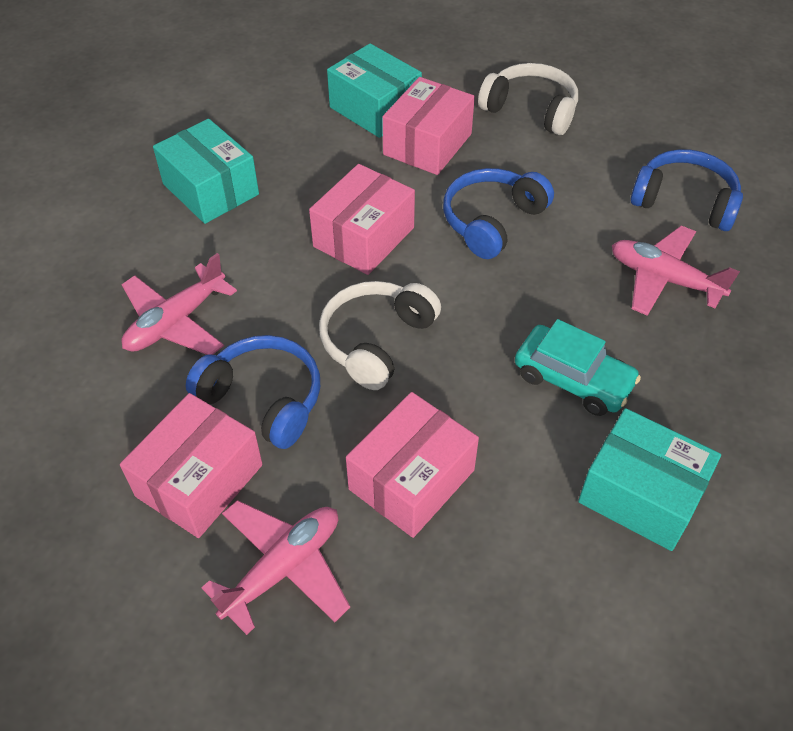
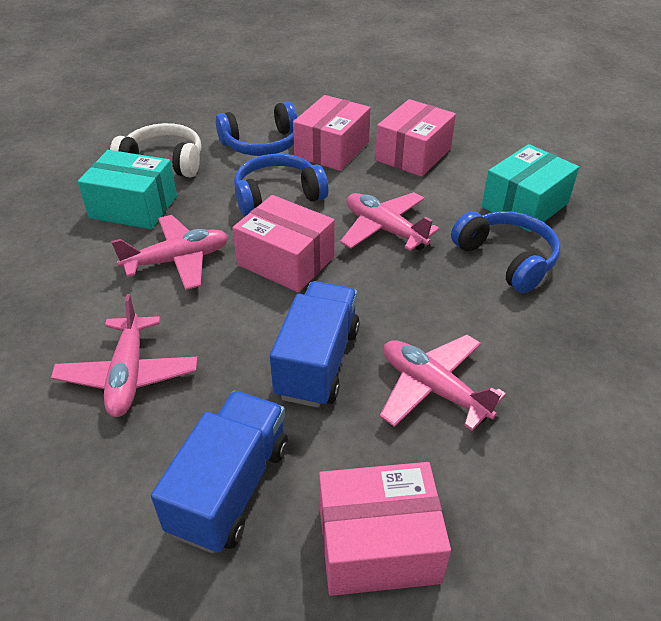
blue truck: none = 0 -> [151,391,288,554] [270,281,360,408] = 2
pink plane: [121,253,237,355] [201,500,350,635] [612,226,740,316] = 3 -> [51,294,197,417] [111,215,228,290] [340,192,440,251] [380,335,506,431] = 4
turquoise box: [153,119,259,224] [327,43,422,138] [578,408,721,551] = 3 -> [78,150,177,229] [482,144,579,232] = 2
turquoise car: [515,319,641,416] = 1 -> none = 0
white headphones: [319,281,441,390] [478,63,578,135] = 2 -> [110,123,201,177] = 1

